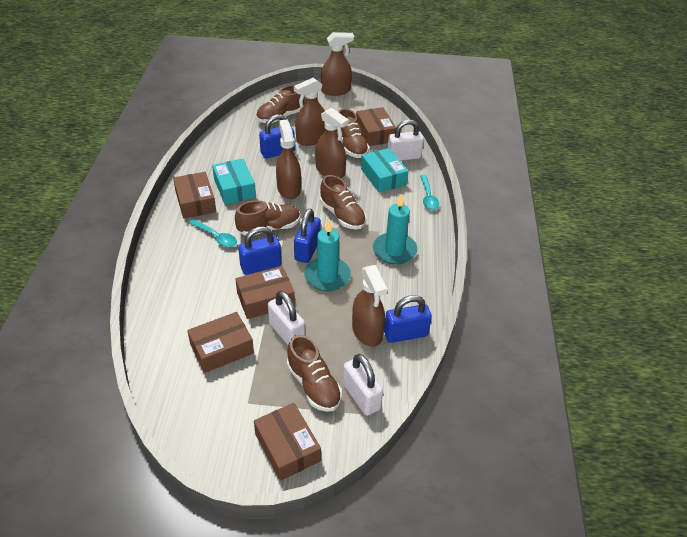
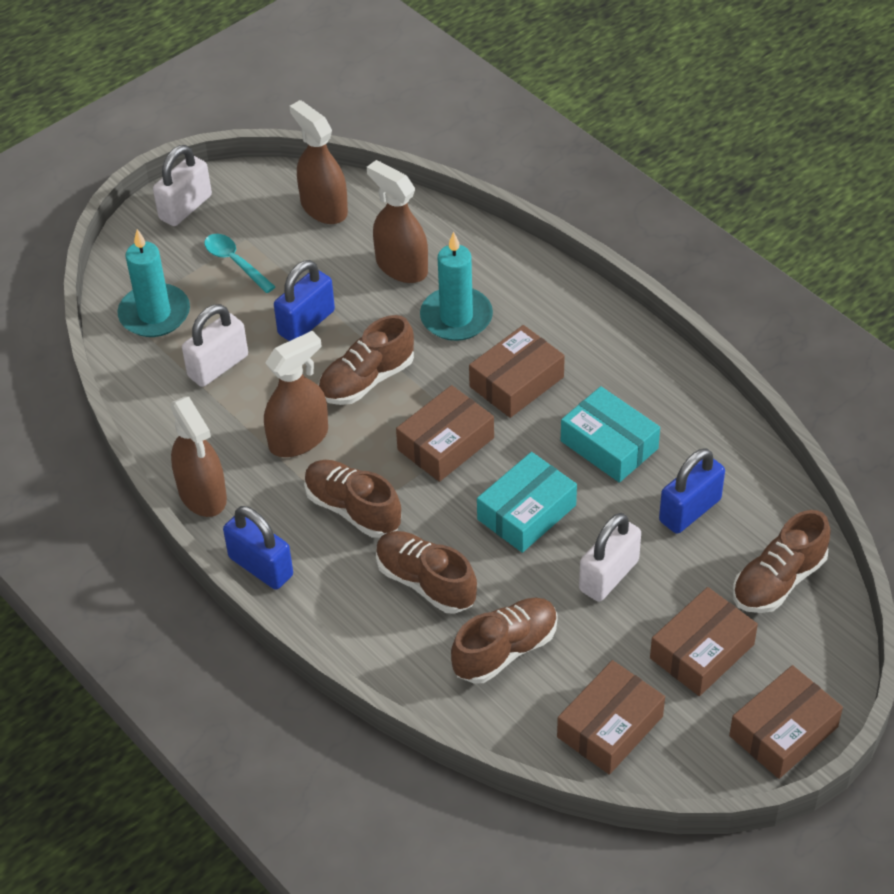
blue padlock: [238,226,281,275] [259,114,295,159] [294,209,321,263] [384,295,432,343] = 4 -> [223,506,293,589] [274,260,335,341] [659,448,725,534] = 3
brown spray bottle: [276,120,301,199] [294,78,325,146] [315,108,349,178] [321,32,354,96] [352,265,387,347] = 5 -> [171,396,227,517] [264,331,328,457] [290,100,348,224] [367,160,428,283] = 4
turquoise spoon: [189,219,237,247] [420,175,439,210] = 2 -> [204,234,276,293] = 1

